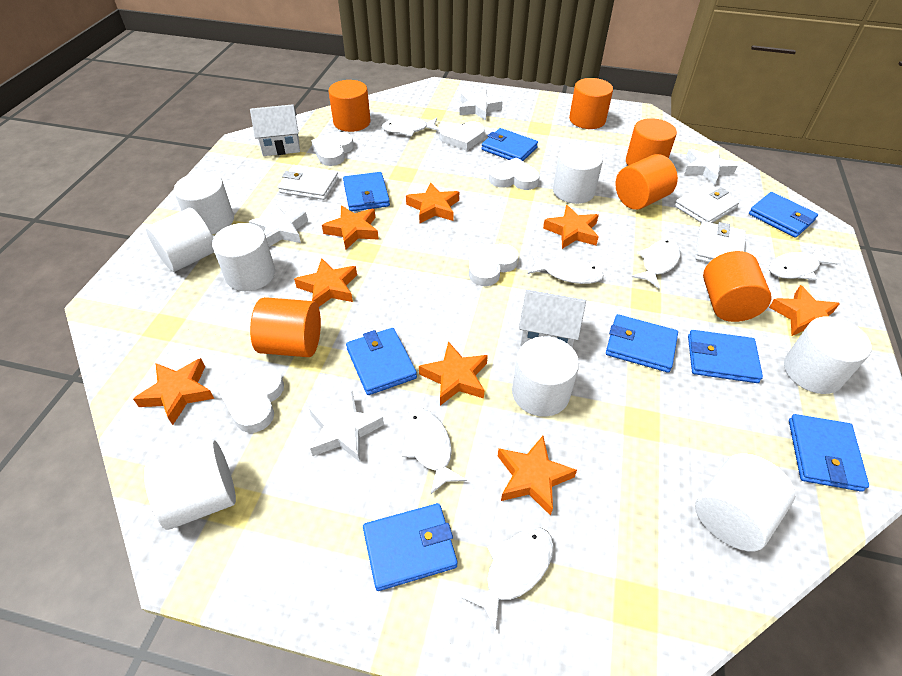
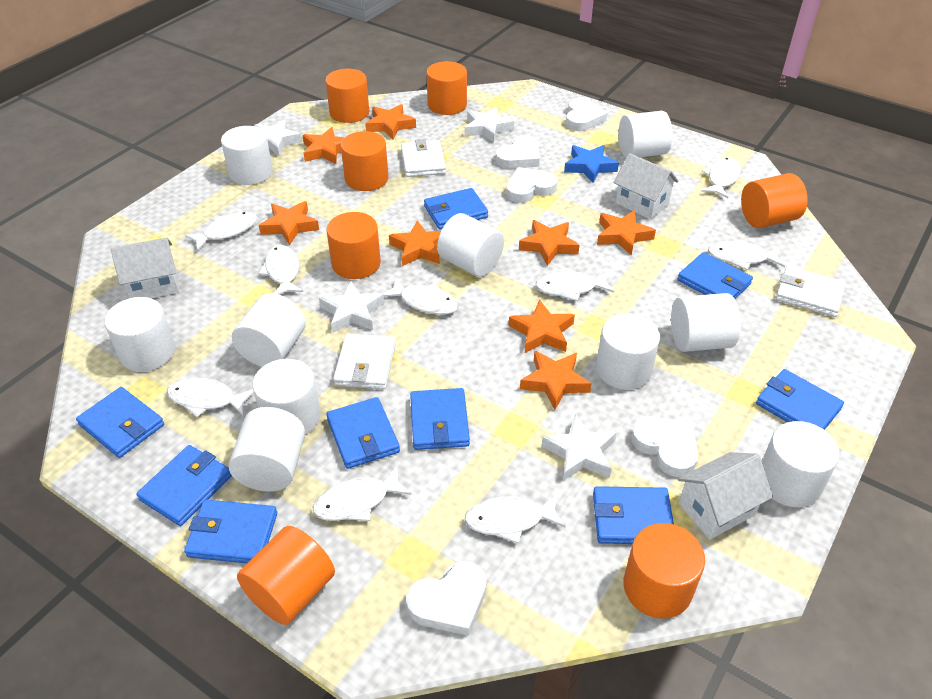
blue star: none = 0 -> [564,145,619,183] = 1
blue wallet: [343,172,390,211] [346,328,417,395] [363,503,457,591] [481,128,538,161] [606,314,678,373] [688,330,763,383] [749,192,818,238] [789,414,869,492] = 8 -> [76,387,164,458] [136,445,232,526] [184,499,277,563] [326,397,400,469] [410,388,470,450] [424,188,488,230] [593,486,674,544] [677,252,753,299] [756,369,844,430] = 9
orange cylinder: [250,297,321,357] [328,80,370,132] [569,78,613,129] [615,154,678,210] [626,118,677,166] [703,251,772,322] = 6 -> [237,526,335,625] [325,69,369,123] [327,212,381,279] [341,131,389,191] [426,61,467,115] [623,523,705,619] [741,173,808,228] = 7
white cylinder: [144,440,236,530] [146,208,214,272] [174,172,234,234] [212,223,275,291] [512,336,579,417] [553,145,603,204] [695,454,795,552] [784,316,872,394] = 8 -> [105,297,175,372] [221,126,273,185] [229,407,305,492] [232,293,306,367] [252,359,321,435] [437,213,504,277] [596,313,660,390] [619,111,672,158] [671,293,741,352] [762,421,840,507] = 10
white fish: [382,117,439,136] [402,408,467,494] [462,528,554,631] [527,254,604,284] [632,239,681,289] [769,246,838,280] = 6 -> [167,378,254,417] [185,212,257,251] [259,245,303,295] [313,466,411,521] [384,278,458,315] [465,494,566,544] [535,271,614,301] [701,157,741,198] [708,241,785,270] = 9
white house: [250,104,300,156] [519,290,586,347] = 2 -> [111,237,179,298] [614,153,678,220] [678,452,773,540] = 3

